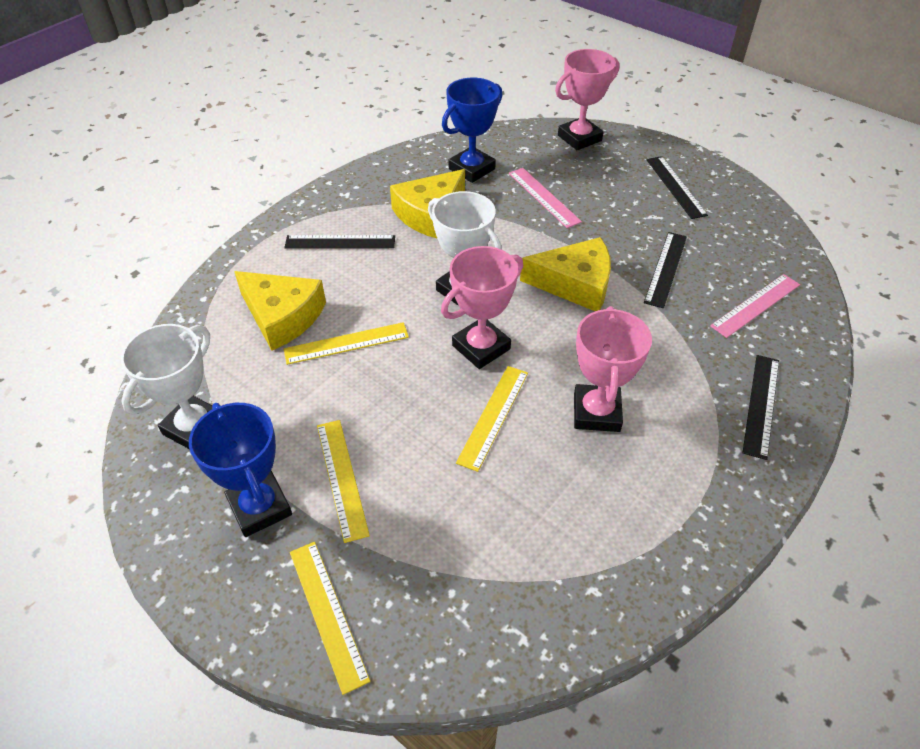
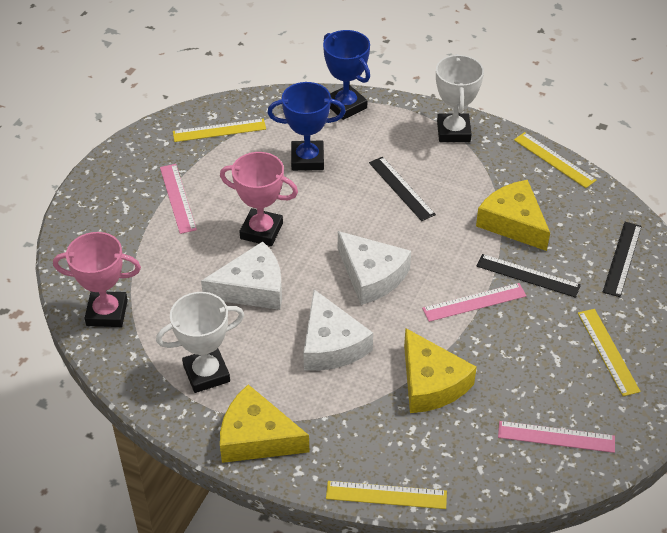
black ruler: [284,235,395,248] [644,232,687,308] [646,156,708,219] [742,355,779,460] = 4 -> [369,157,436,221] [477,254,581,298] [603,222,642,297] = 3
pink ruler: [509,168,582,228] [710,274,800,338] = 2 -> [160,164,197,234] [422,283,526,322] [498,421,615,453] = 3
pink trophy: [441,246,523,369] [555,49,619,150] [574,306,652,432] = 3 -> [53,232,141,327] [220,152,298,246] = 2
white cheese: none = 0 -> [201,241,282,310] [303,289,373,371] [338,231,411,305] = 3

